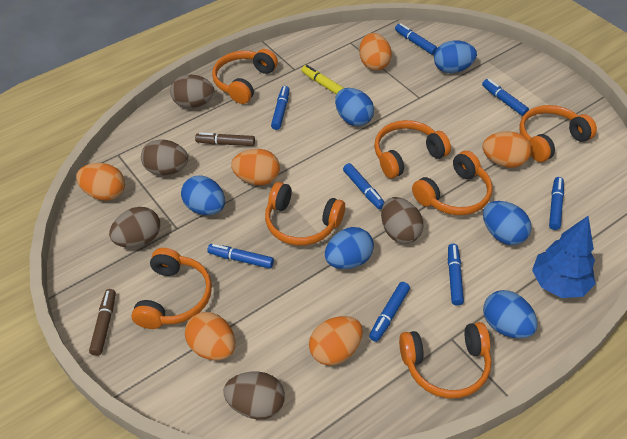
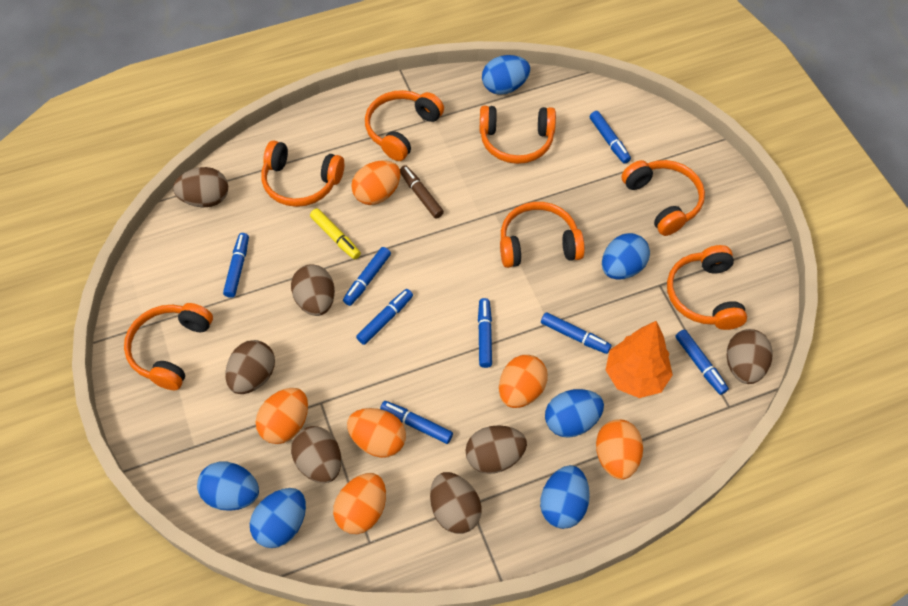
blue tree: [532,216,595,298] = 1 -> none = 0
brown egg: [109,207,160,248] [141,140,188,176] [170,75,214,108] [223,372,285,419] [381,197,423,244] = 5 -> [173,167,228,207] [225,340,275,394] [291,264,335,316] [291,426,341,483] [430,472,481,534] [465,425,527,474] [727,329,772,384] = 7
brown marker: [89,289,116,356] [195,132,255,146] = 2 -> [400,165,444,218] = 1
orange tree: none = 0 -> [606,321,673,398] = 1

